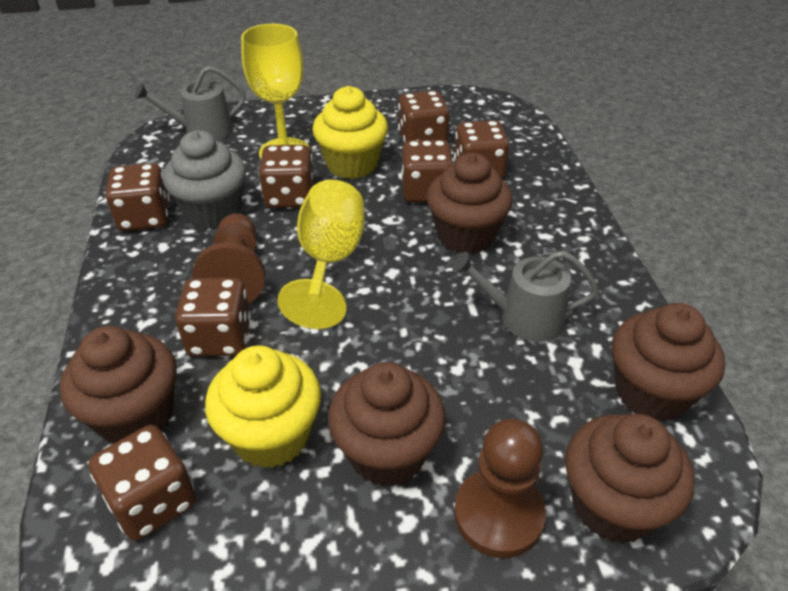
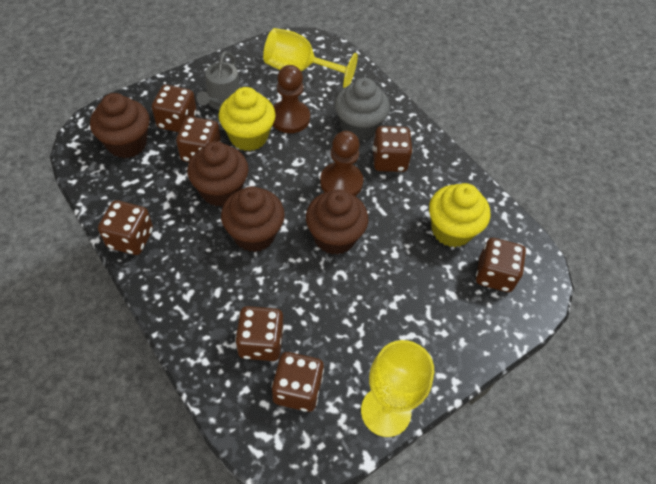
brown cupcake: [60,326,177,444] [328,362,446,487] [427,153,513,254] [565,414,695,544] [612,303,725,422] = 5 -> [90,93,150,158] [187,141,249,207] [221,186,285,252] [306,190,368,255] = 4
grey watering can: [135,66,246,140] [452,251,599,342] = 2 -> [196,51,240,110] = 1

